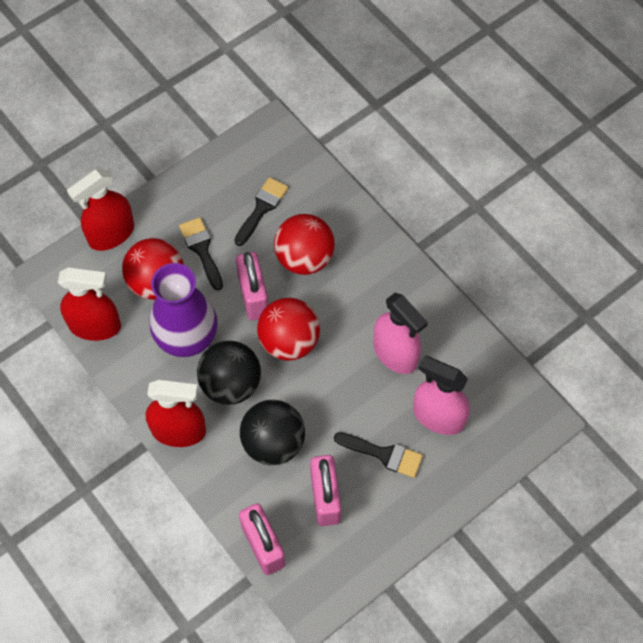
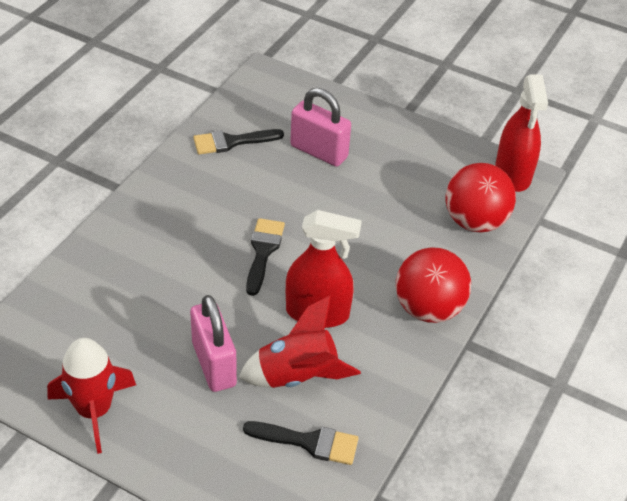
black ball: [197,341,261,405] [240,400,305,465] = 2 -> none = 0
pink padlock: [236,252,268,320] [239,503,286,575] [310,455,341,526] = 3 -> [190,295,237,392] [290,88,351,167] = 2
pink spray bottle: [373,293,428,374] [413,356,470,435] = 2 -> none = 0
purple vase: [150,263,218,357] = 1 -> none = 0
red ball: [122,238,184,300] [257,298,320,361] [274,214,335,275] = 3 -> [396,247,471,323] [445,163,516,232] = 2
red rocket: none = 0 -> [47,338,136,454] [239,296,361,388] = 2
red spray bottle: [58,268,121,341] [67,169,134,251] [146,380,206,447] = 3 -> [286,210,362,328] [495,74,548,192] = 2

